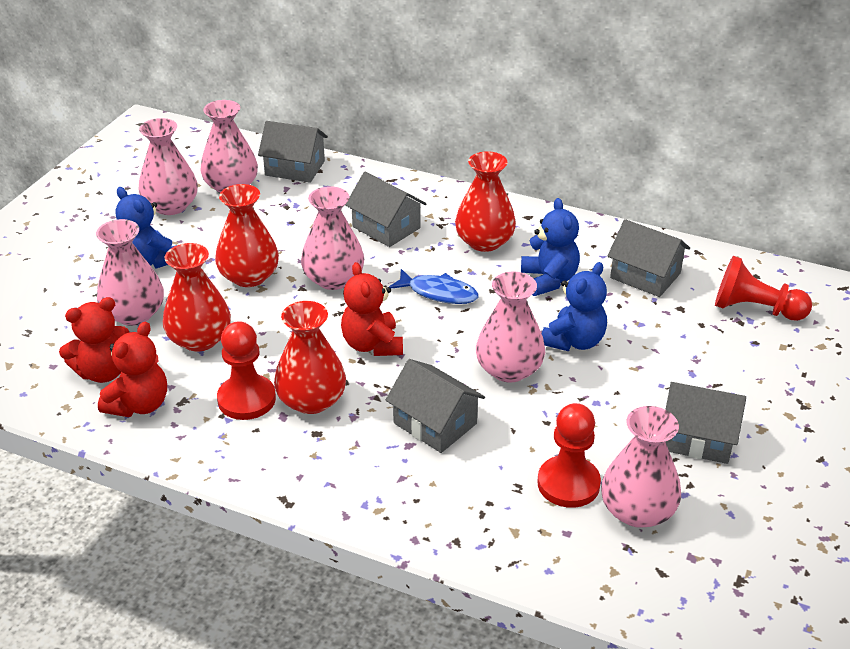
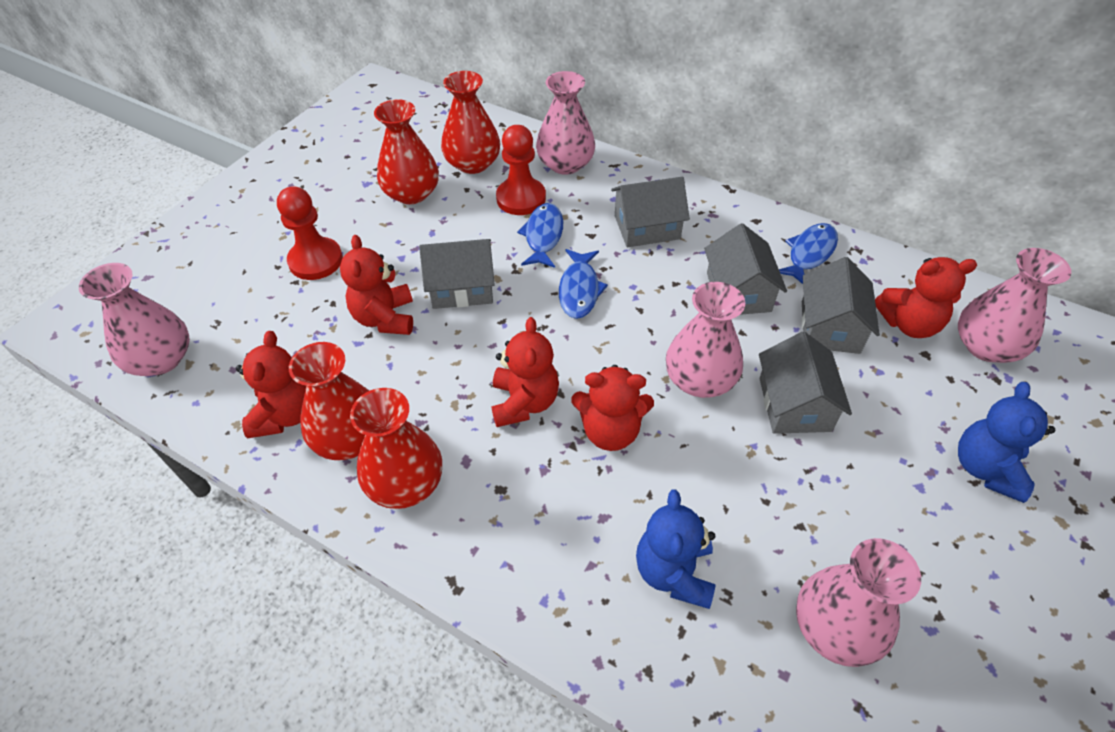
blue fish: [389,269,479,304] = 1 -> [517,203,563,268] [559,249,608,319] [779,223,838,284] = 3
blue teddy bear: [116,187,177,269] [521,198,580,296] [542,262,607,351] = 3 -> [636,489,716,609] [958,382,1055,503] = 2
pink vase: [96,219,164,326] [139,118,198,215] [200,100,258,193] [301,186,364,290] [476,272,545,382] [601,406,681,528] = 6 -> [79,263,190,376] [536,71,595,175] [666,282,745,398] [796,538,921,667] [958,248,1071,363] = 5
red pawn: [217,321,276,420] [537,403,601,508] [715,256,812,321] = 3 -> [277,186,343,280] [496,125,546,215] = 2
red teddy bear: [59,297,129,383] [98,322,167,417] [341,262,403,356] = 3 -> [236,331,306,438] [340,235,413,335] [492,317,559,427] [571,365,654,451] [875,257,977,338] = 5

